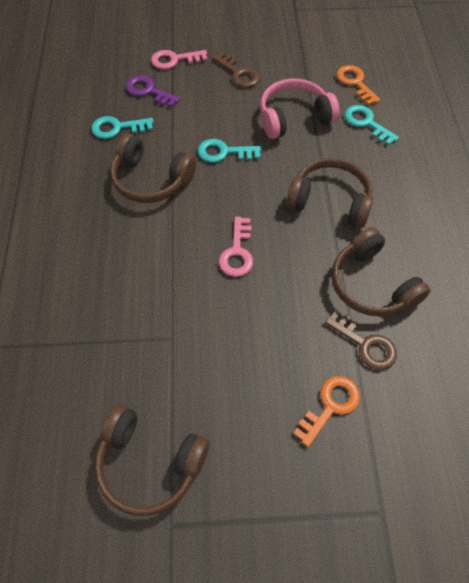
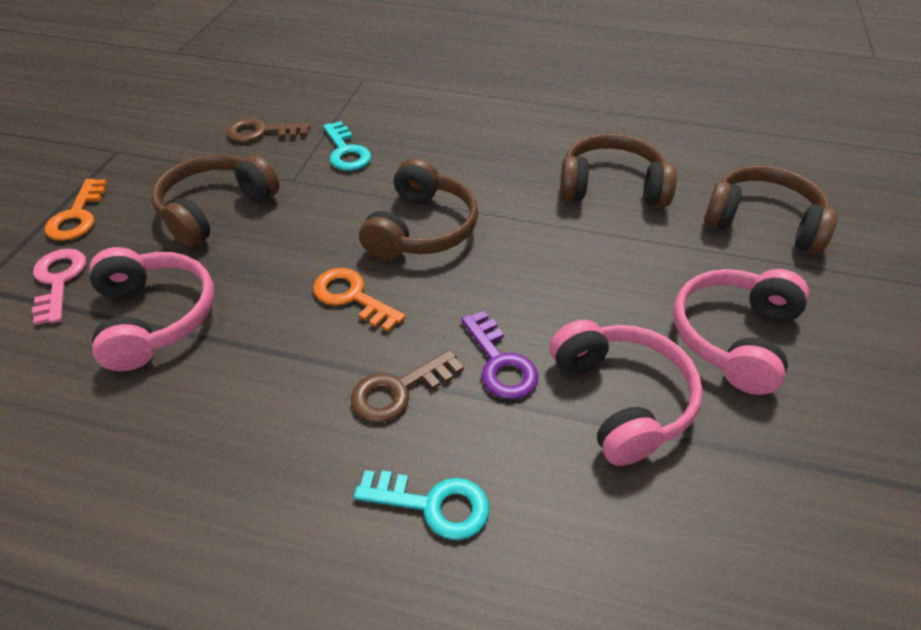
pink headphones: [260,79,340,139] = 1 -> [89,247,214,371] [550,320,703,466] [673,269,809,395] = 3
pink key: [151,50,207,69] [219,217,253,277] = 2 -> [32,249,86,325] = 1
turquoise key: [91,116,154,139] [198,139,262,163] [345,105,399,145] = 3 -> [323,121,371,171] [354,470,489,540] = 2

